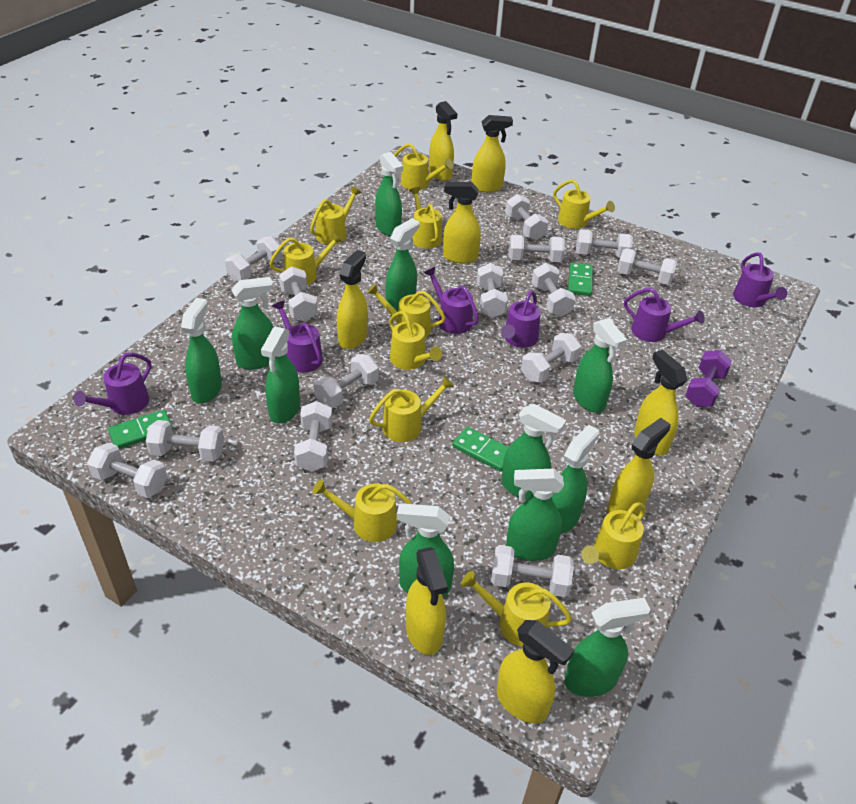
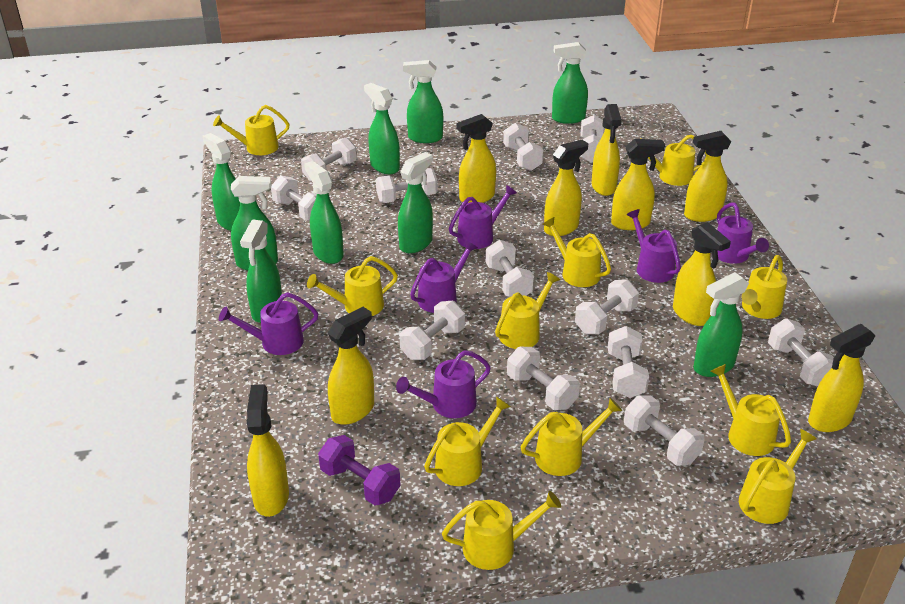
green domino: [108,410,174,449] [452,427,508,472] [568,263,593,296] = 3 -> none = 0
green spray bottle: [181,298,222,404] [231,277,274,370] [261,327,300,424] [375,152,403,236] [385,218,419,312] [397,503,454,597] [501,404,566,500] [506,469,564,561] [552,425,600,534] [564,598,651,697] [573,318,627,413] = 11 -> [203,133,240,231] [231,176,278,270] [240,220,282,323] [304,161,344,264] [364,83,400,174] [398,152,433,253] [403,60,443,143] [552,42,588,124] [693,272,749,377] = 9
white dumbbell: [87,443,167,498] [146,420,224,462] [225,236,282,282] [279,267,317,321] [294,401,332,472] [314,354,379,408] [476,263,508,318] [491,545,574,597] [505,194,548,240] [508,235,565,262] [521,333,581,383] [532,263,576,317] [576,229,633,258] [617,248,677,285] = 14 -> [271,176,317,221] [301,137,357,182] [376,168,438,203] [400,301,465,360] [486,240,534,297] [503,123,544,171] [507,347,580,410] [575,280,639,334] [580,115,605,163] [608,326,649,398] [624,395,705,466] [768,318,834,387] = 12
yellow spray bottle: [337,250,368,349] [406,547,448,655] [429,101,458,181] [443,182,481,264] [472,115,513,193] [497,620,574,724] [607,418,671,517] [634,350,687,455] = 8 -> [247,384,289,517] [328,307,374,425] [457,114,496,203] [544,140,589,236] [592,104,622,196] [611,139,665,230] [673,222,731,326] [684,131,732,222] [808,324,875,432] = 9

